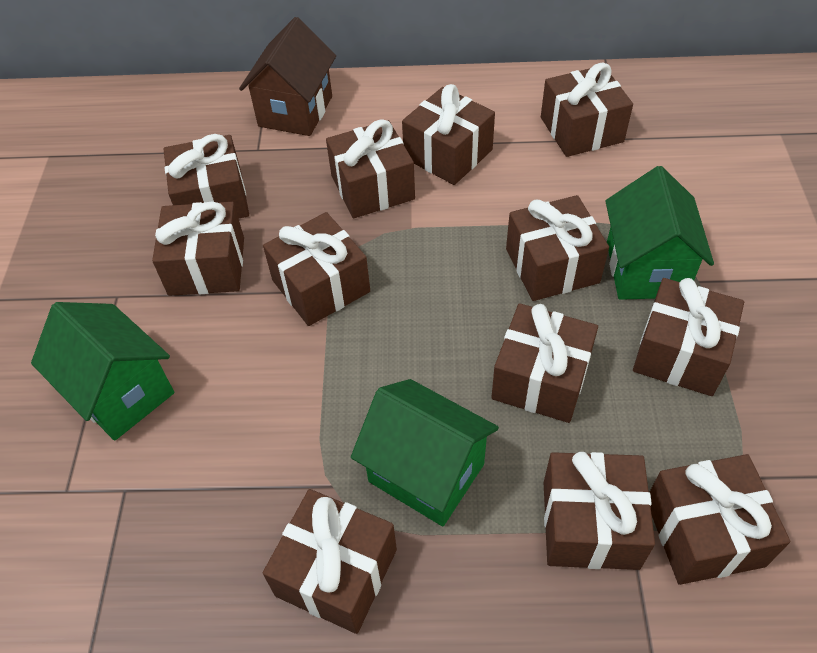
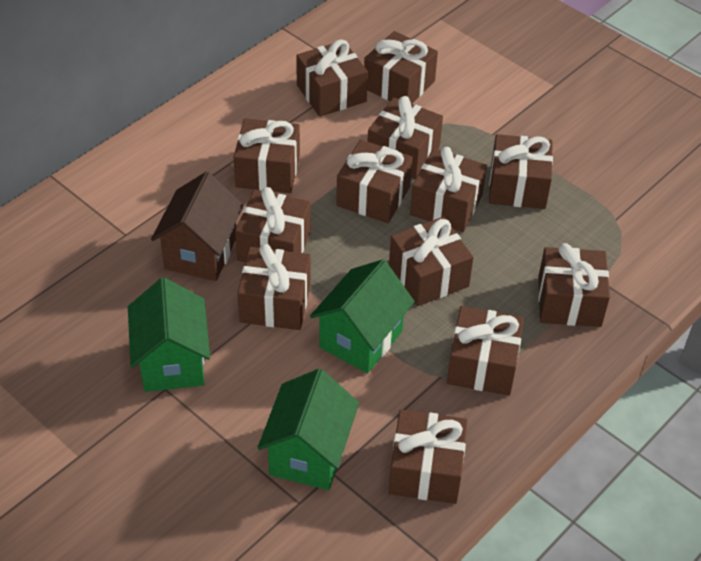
brown gift: [152,201,244,296] [163,134,249,219] [263,212,370,326] [263,489,397,634] [326,119,415,219] [402,84,495,185] [491,303,598,423] [506,195,609,301] [541,63,633,157] [544,452,655,570] [633,278,744,396] [649,454,790,585] = 12 -> [233,118,300,193] [235,187,311,262] [238,244,311,330] [296,39,368,117] [336,140,413,223] [364,31,438,104] [367,96,443,179] [388,410,468,504] [389,217,474,306] [410,147,487,232] [447,306,524,396] [489,134,553,209] [538,243,610,327] = 13

